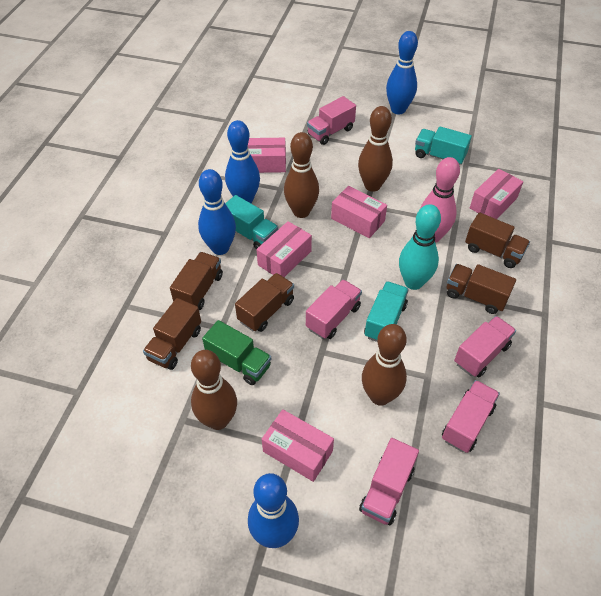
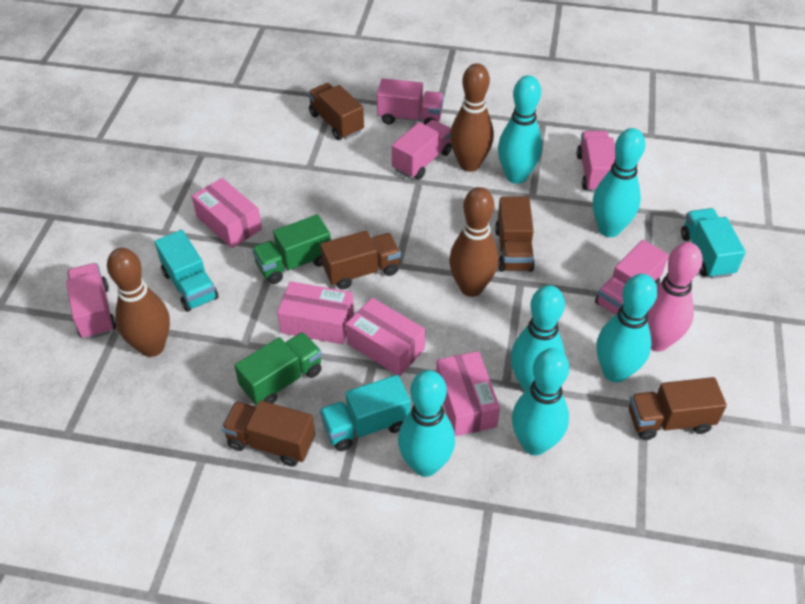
blue bowling pin: [198,169,236,255] [225,120,260,203] [248,473,299,548] [386,31,418,114] = 4 -> none = 0
brown bowling pin: [191,350,237,430] [284,132,319,218] [358,106,393,191] [362,324,407,406] = 4 -> [107,248,170,357] [449,187,499,297] [450,63,494,172] = 3
green truck: [202,320,271,385] = 1 -> [234,332,322,405] [252,215,331,284] = 2
pink box: [248,138,286,173] [256,221,312,277] [262,409,334,482] [331,186,387,238] [470,169,523,219] = 5 -> [192,178,262,248] [277,281,354,344] [346,298,425,376] [436,351,500,436] = 4
turquoise bowling pin: [399,204,441,290] = 1 -> [398,370,455,477] [498,75,542,184] [511,285,565,391] [512,348,569,455] [593,128,645,237] [596,274,658,383] = 6

